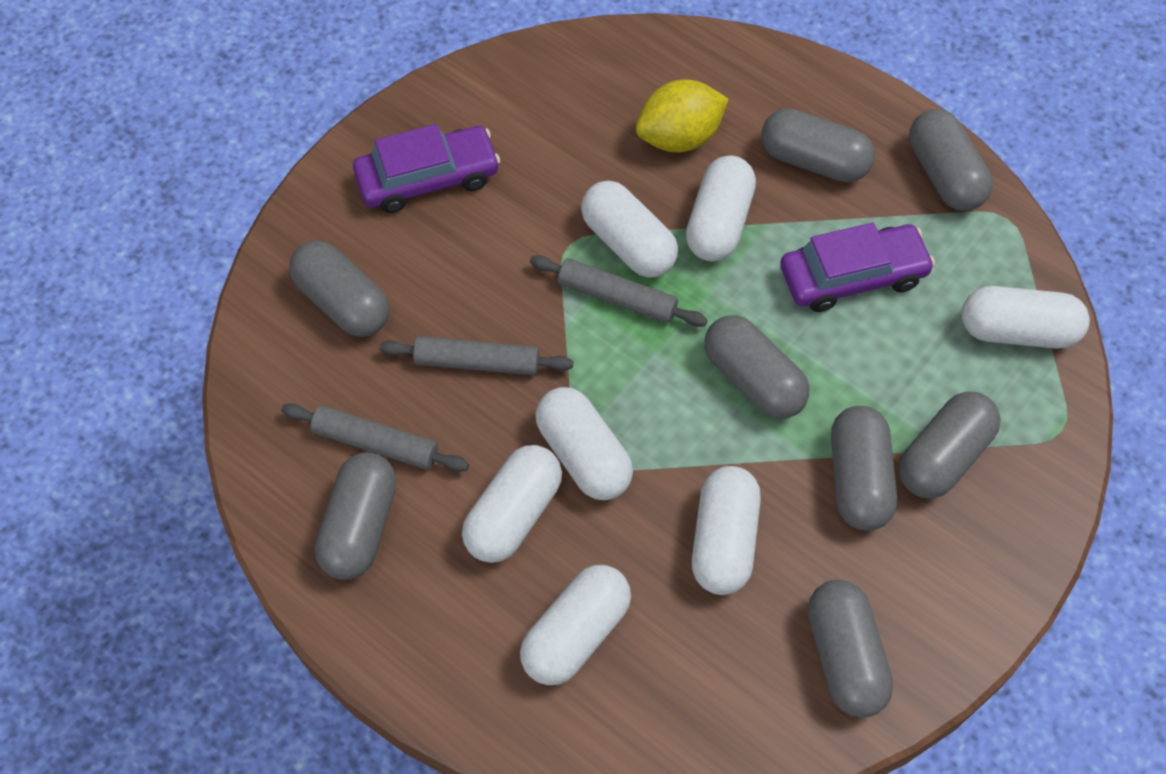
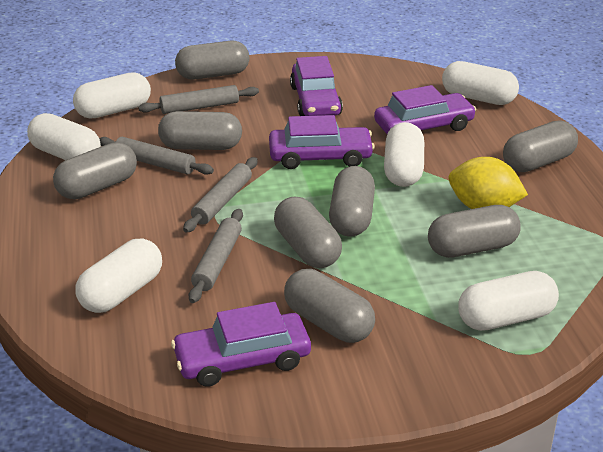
grey rolling pin: [281,403,469,472] [380,336,574,375] [530,255,707,327] = 3 -> [99,137,214,175] [138,85,259,114] [183,157,258,233] [189,209,243,303] = 4
purple car: [353,124,500,213] [780,222,935,312] = 2 -> [171,302,311,387] [269,115,375,169] [290,56,343,116] [374,85,476,134] = 4
white capsule: [462,445,562,563] [520,565,631,685] [535,387,633,500] [581,181,678,277] [686,155,756,261] [692,466,761,595] [962,286,1090,349] = 7 -> [27,113,101,160] [73,72,151,119] [75,239,162,313] [384,122,424,187] [442,61,519,105] [458,271,559,331] = 6

